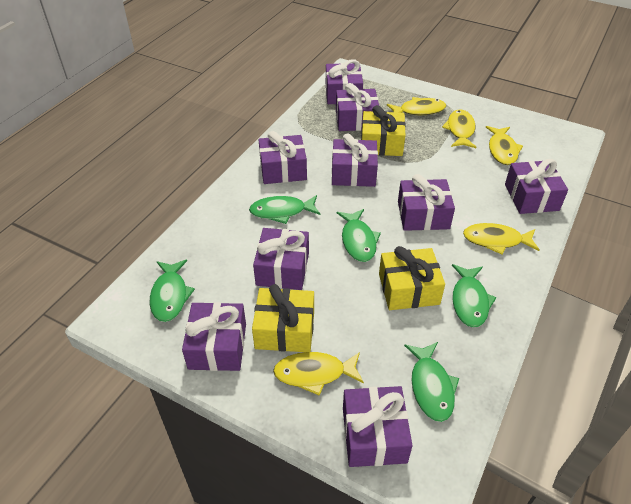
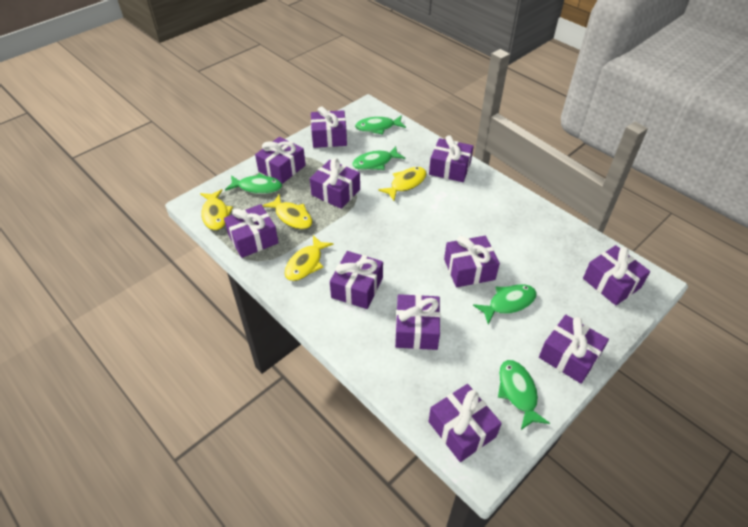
purple gift: [182,302,246,371] [253,228,309,290] [259,131,307,184] [326,59,363,104] [332,133,378,187] [336,83,379,131] [343,386,413,467] [398,174,455,231] [505,159,568,214] = 9 -> [224,204,279,258] [255,137,306,184] [310,158,360,209] [311,106,347,148] [330,251,383,309] [395,294,441,350] [428,384,502,462] [429,135,474,182] [444,236,500,287] [539,315,609,384] [583,245,650,305] = 11
yellow fish: [273,352,364,396] [387,97,446,115] [442,109,476,148] [463,223,539,255] [486,126,523,165] = 5 -> [200,189,233,230] [262,195,312,229] [284,235,333,281] [378,167,427,201] = 4
yellow gift: [252,284,314,352] [361,105,406,156] [379,246,445,310] = 3 -> none = 0

